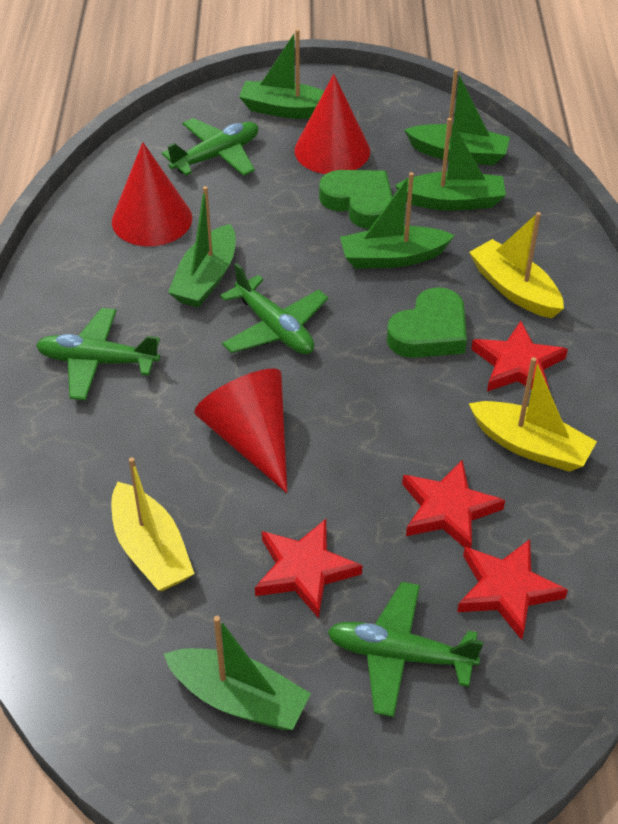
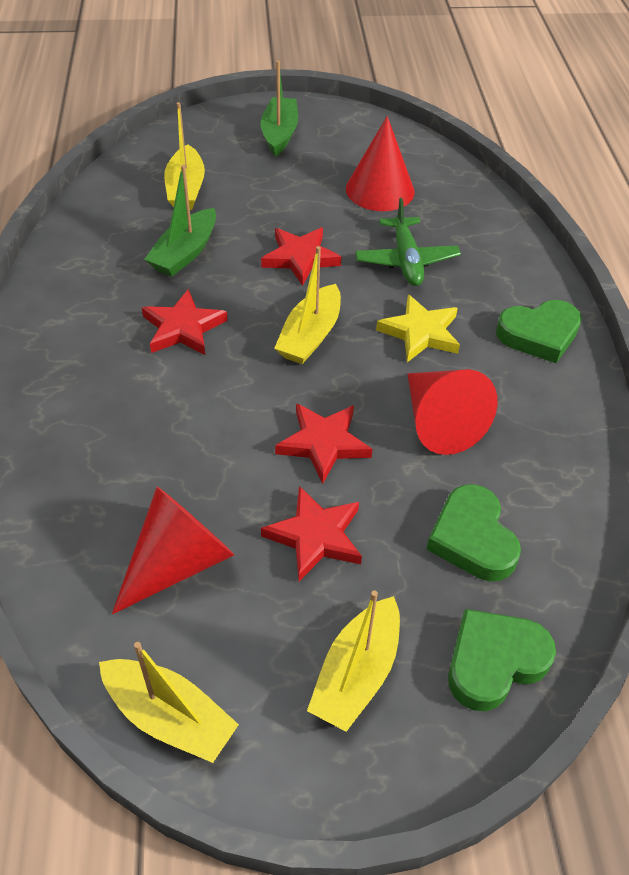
green boat: [164,616,311,730] [168,186,236,308] [239,29,324,119] [340,172,455,269] [395,118,506,211] [404,69,510,165] = 6 -> [144,165,216,276] [261,60,298,157] = 2
green heart: [319,170,393,229] [387,287,467,358] = 2 -> [426,484,521,581] [448,609,556,711] [496,300,582,363] = 3
green plane: [36,308,160,400] [162,118,259,176] [220,263,328,354] [327,582,483,717] = 4 -> [355,198,461,286] = 1
yellow boat: [111,457,195,591] [468,357,597,472] [469,212,564,318] = 3 -> [99,642,239,763] [164,102,205,210] [274,246,341,364] [307,590,400,732] = 4
yellow star: none = 0 -> [376,294,460,362] = 1

